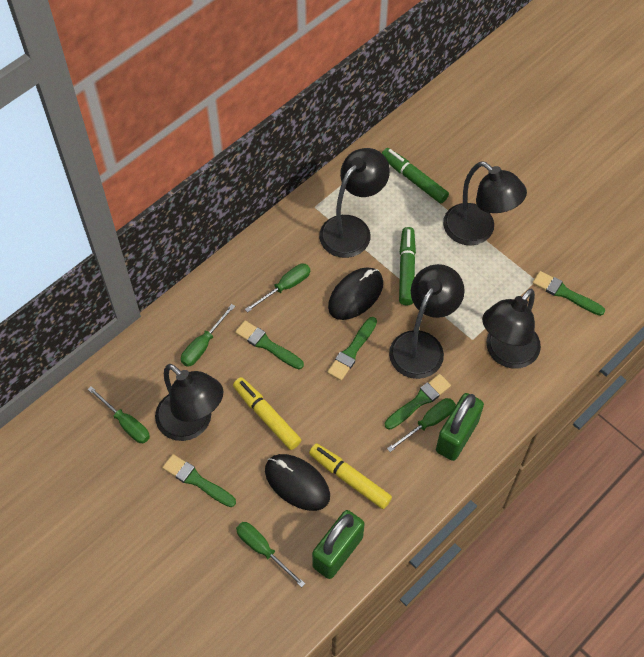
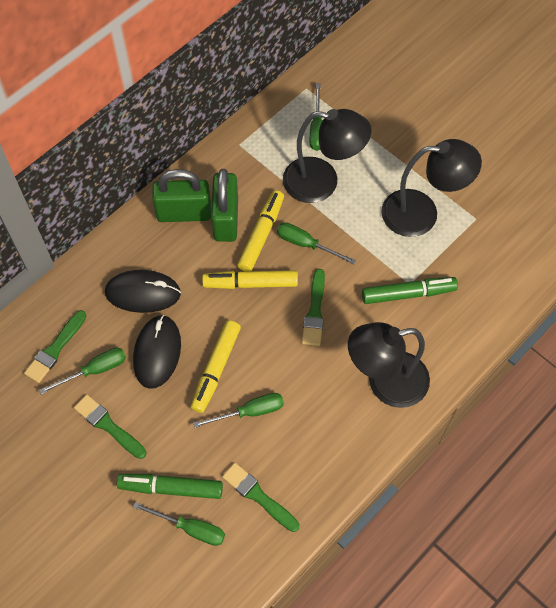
black lamp: [155,364,223,441] [319,148,390,258] [389,264,465,379] [443,161,527,246] [482,289,541,369] = 5 -> [283,109,371,203] [348,322,430,408] [381,139,482,237] = 3
green brush: [162,454,236,507] [235,320,304,369] [327,317,377,381] [385,374,451,430] [532,271,605,316] = 5 -> [24,310,87,383] [74,394,146,459] [222,463,299,532] [302,269,325,346] = 4
yellow marker: [233,377,301,450] [309,443,392,509] = 2 -> [191,320,241,413] [202,270,298,289] [237,190,284,271] = 3

